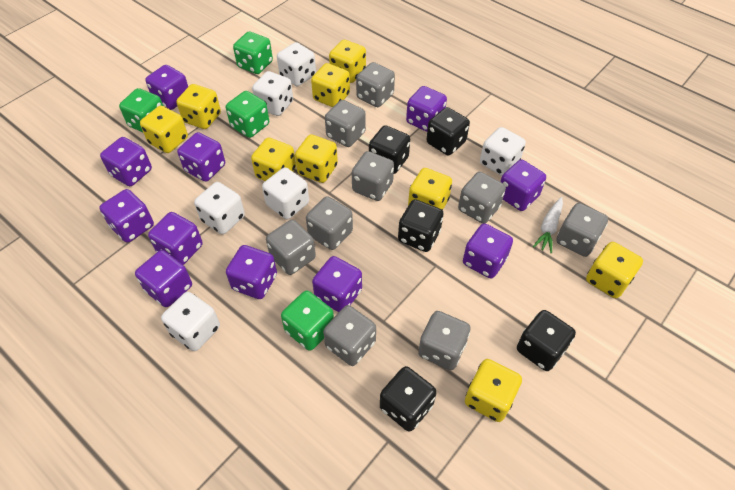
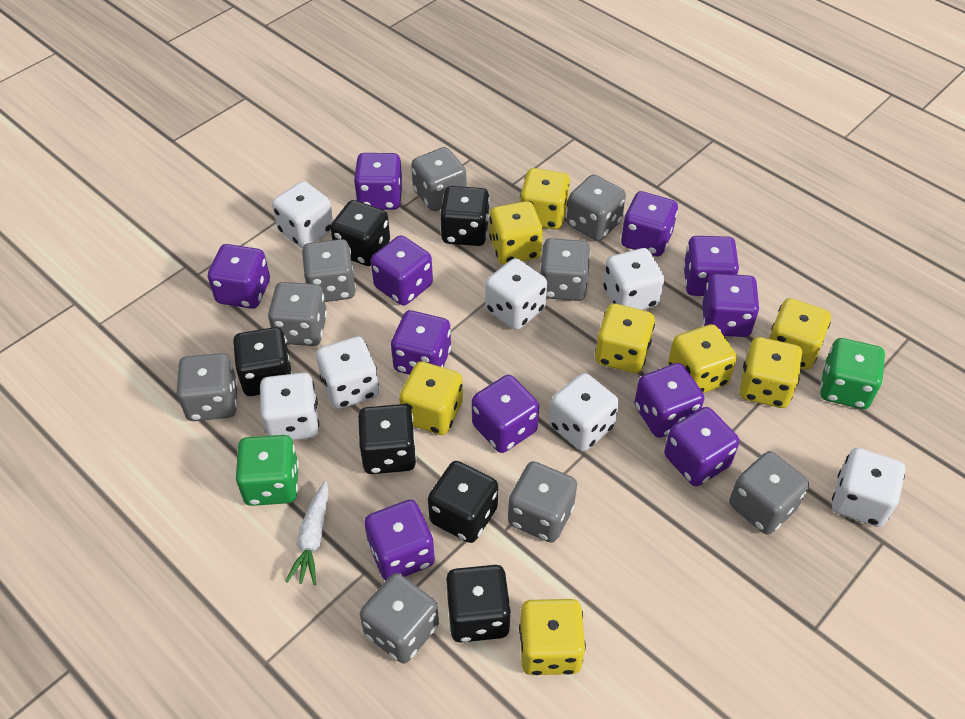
black dice: [369,125,410,174] [380,366,437,432] [398,199,444,252] [426,107,470,155] [517,310,576,371] = 5 -> [233,327,292,396] [330,200,390,266] [358,404,417,474] [428,461,498,543] [440,186,490,246] [446,565,511,642] = 6
green dice: [119,88,163,132] [226,91,269,138] [233,32,273,74] [281,291,334,351] = 4 -> [236,435,299,506] [820,338,885,409] = 2
white dice: [161,292,220,351] [194,182,245,234] [252,71,293,116] [262,167,309,219] [277,42,316,86] [480,127,526,176] = 6 -> [260,372,319,440] [272,181,333,248] [316,336,379,409] [485,258,547,330] [549,373,619,451] [603,248,664,310] [832,448,905,527] = 7
yellow dice: [140,106,188,153] [176,84,221,129] [251,138,296,181] [295,134,338,183] [311,63,350,107] [329,40,366,83] [408,168,452,210] [465,359,522,422] [586,242,643,298] = 9 -> [399,361,463,435] [489,201,543,265] [519,599,586,675] [520,168,570,230] [595,304,655,373] [668,324,737,393] [739,337,802,408] [769,298,831,370] = 8

